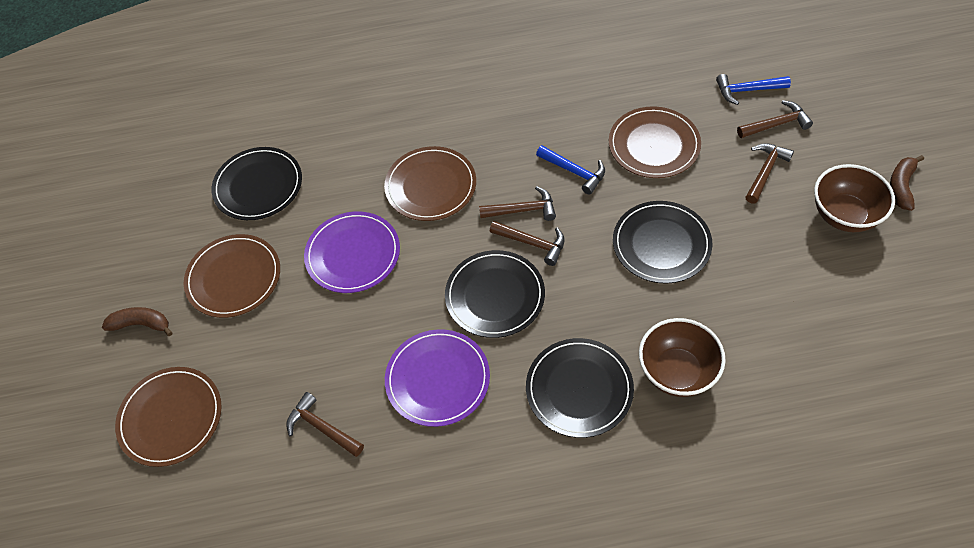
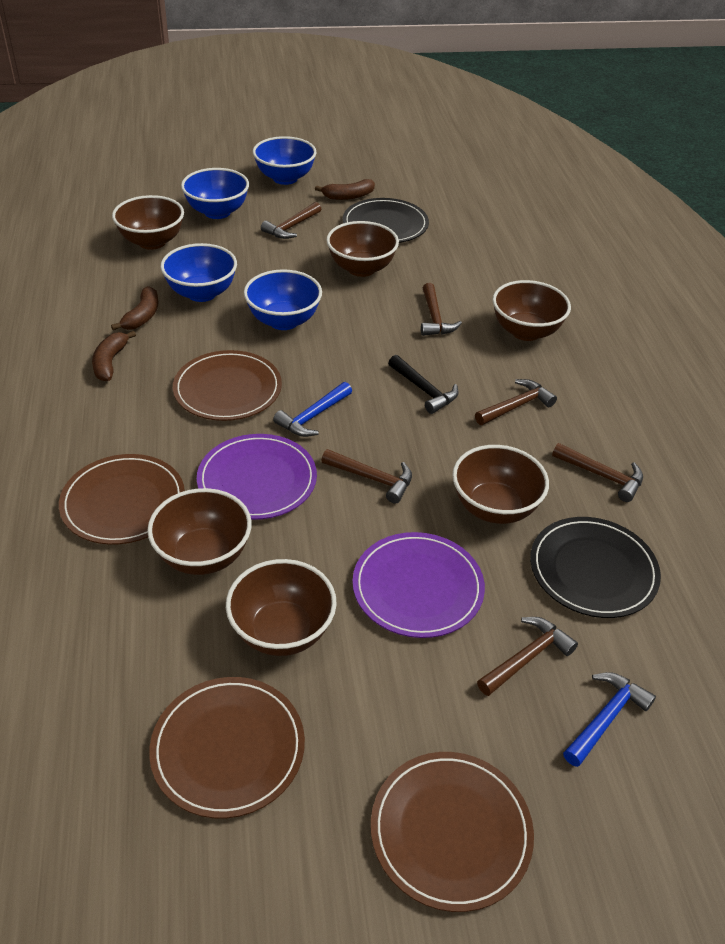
black hammer: none = 0 -> [388,355,459,414] = 1
black plate: [212,147,302,220] [445,250,545,338] [526,338,634,438] [613,201,712,284] = 4 -> [343,198,429,243] [530,517,661,618] = 2
blue bowl: none = 0 -> [160,243,237,302] [181,168,249,219] [244,269,322,330] [253,136,317,185] = 4
brown banana: [102,307,173,336] [890,155,924,211] = 2 -> [92,331,136,381] [111,286,158,330] [315,179,375,200] = 3
brown bowl: [639,318,726,397] [814,164,895,232] = 2 -> [112,195,184,250] [147,488,252,575] [226,559,337,656] [326,221,399,277] [452,445,549,524] [492,280,571,341] = 6
brown hammer: [286,392,364,457] [479,186,556,221] [490,221,565,266] [737,100,813,138] [746,143,794,204] = 5 -> [261,202,321,239] [321,449,412,504] [421,283,462,336] [475,379,557,425] [477,617,578,696] [552,443,643,502] = 6

